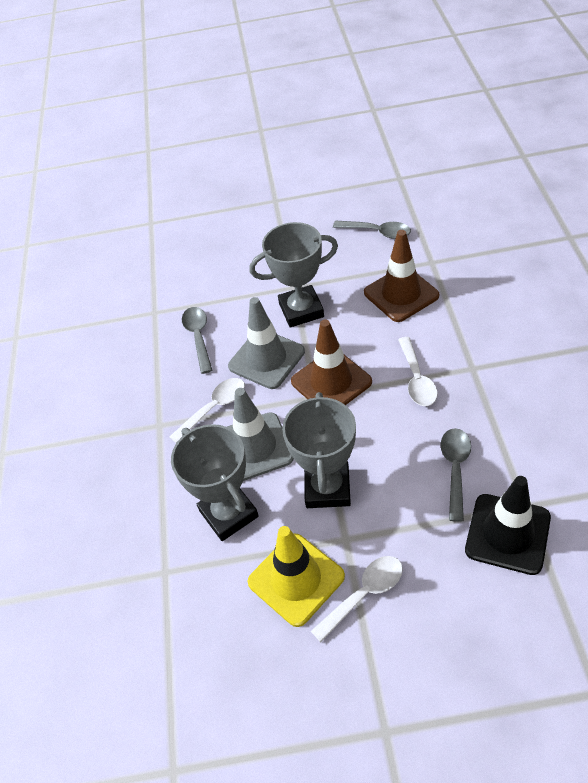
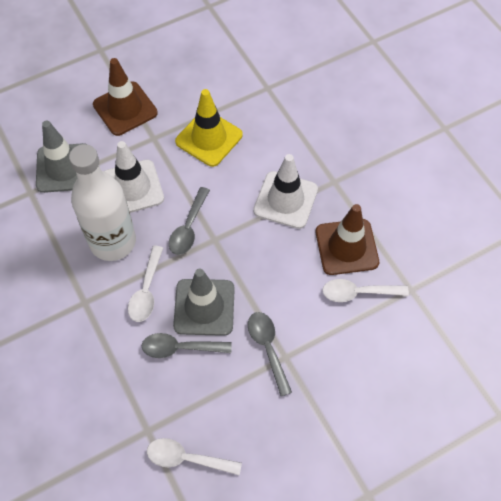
black traffic cone: [465,476,551,575] = 1 -> none = 0
grey trophy: [171,424,259,541] [250,222,338,327] [282,392,356,508] = 3 -> none = 0
white bottle: none = 0 -> [69,144,136,261] = 1
white traffic cone: none = 0 -> [104,141,164,213] [253,154,318,229] = 2

